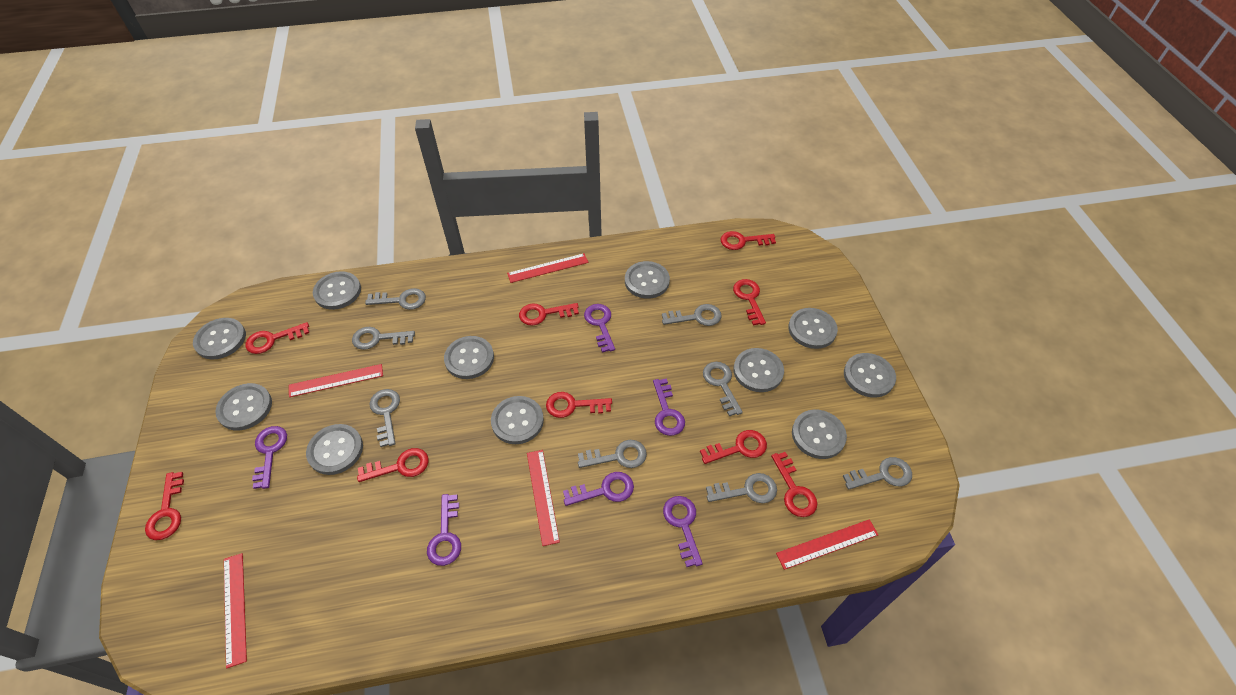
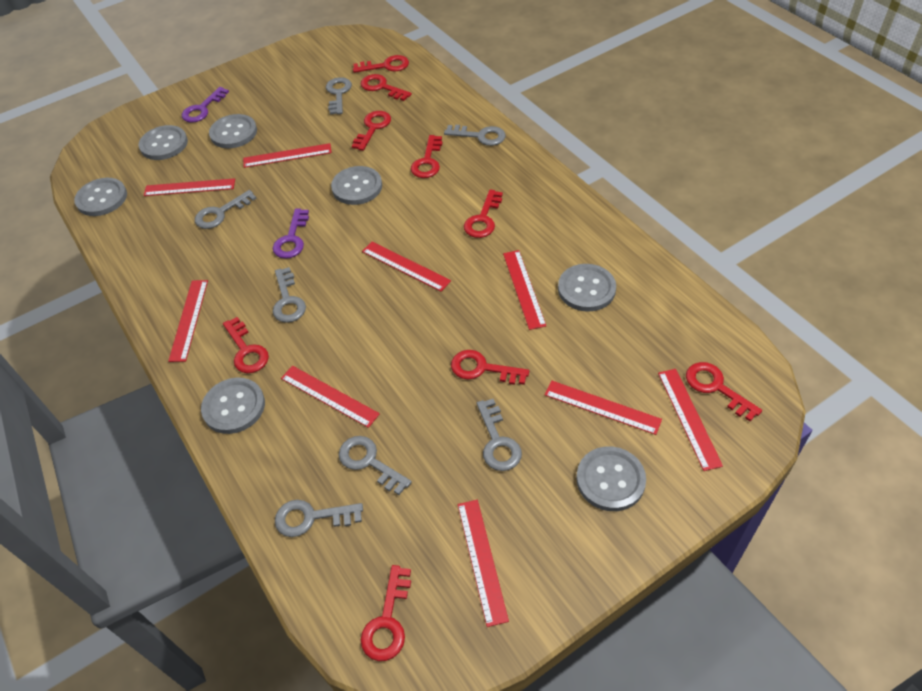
grey button: [193,318,246,360] [215,383,272,431] [306,424,363,475] [313,271,361,310] [444,336,494,379] [491,396,544,444] [625,261,670,299] [734,348,784,392] [788,308,838,349] [792,410,847,459] [844,353,896,398] = 11 -> [74,178,127,216] [139,125,188,160] [201,378,265,434] [209,114,257,148] [331,166,382,205] [558,264,616,312] [576,446,646,511] = 7
grey key: [352,327,415,350] [365,288,426,310] [369,389,400,447] [578,440,647,468] [662,304,722,326] [703,362,743,416] [706,473,777,503] [843,457,912,490] = 8 -> [195,190,257,229] [273,267,306,323] [275,500,363,537] [326,77,352,114] [339,436,412,495] [444,125,506,146] [477,399,522,471] = 7
purple key: [252,426,287,489] [427,494,461,566] [563,472,634,506] [584,304,615,353] [653,378,685,436] [663,496,703,567] = 6 -> [182,87,229,123] [272,209,309,259] = 2
red ruler: [224,553,247,669] [289,364,383,397] [507,253,588,283] [527,450,560,546] [776,519,879,570] = 5 -> [144,178,235,196] [168,280,208,362] [243,143,332,168] [281,366,380,428] [362,242,451,292] [458,500,509,627] [503,250,546,330] [545,381,662,435] [658,369,723,471] = 9

